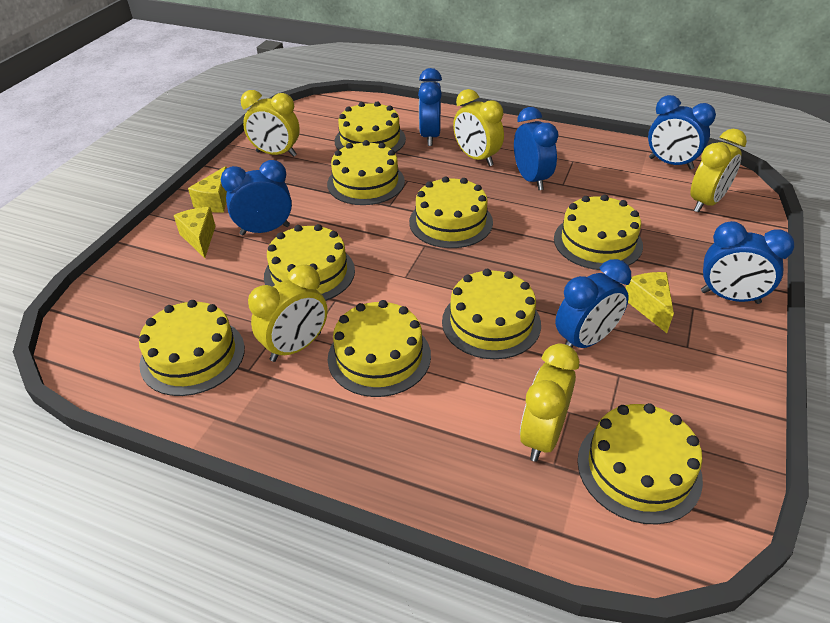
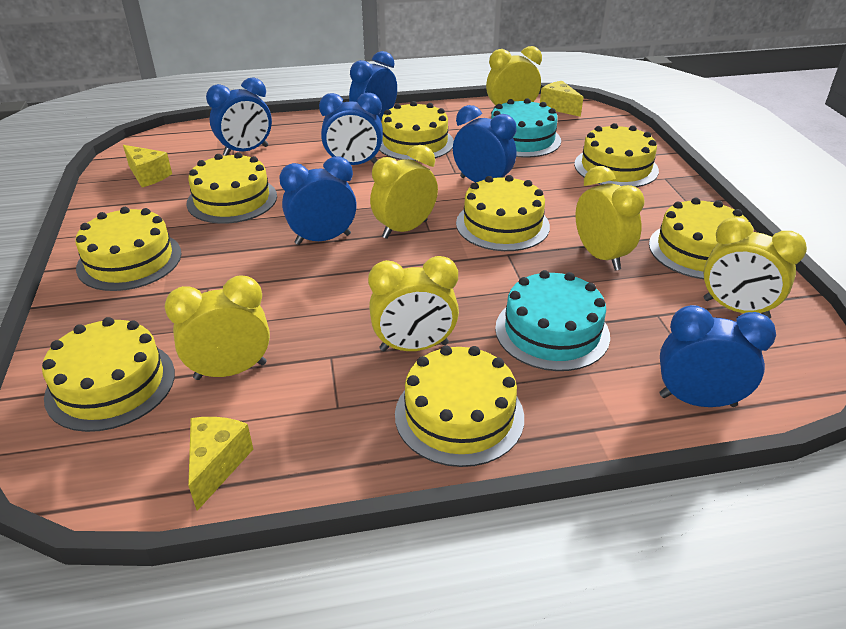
turquoise cake: none = 0 -> [491,98,561,158] [495,270,610,371] = 2
yellow cake: [139,300,245,396] [264,224,355,301] [327,140,405,205] [328,300,431,397] [335,101,406,153] [409,176,493,248] [442,269,541,359] [554,195,643,270] [577,403,703,524] = 9 -> [42,317,175,432] [75,207,182,291] [186,152,277,224] [379,101,454,161] [395,345,524,467] [456,175,550,251] [574,123,659,187] [649,198,751,279] = 8
yellow clock: [241,90,300,157] [248,264,328,362] [453,89,504,166] [520,343,579,462] [690,129,747,213] = 5 -> [165,275,270,380] [368,256,459,351] [370,145,438,239] [486,46,542,114] [575,166,644,271] [703,217,807,318] = 6

